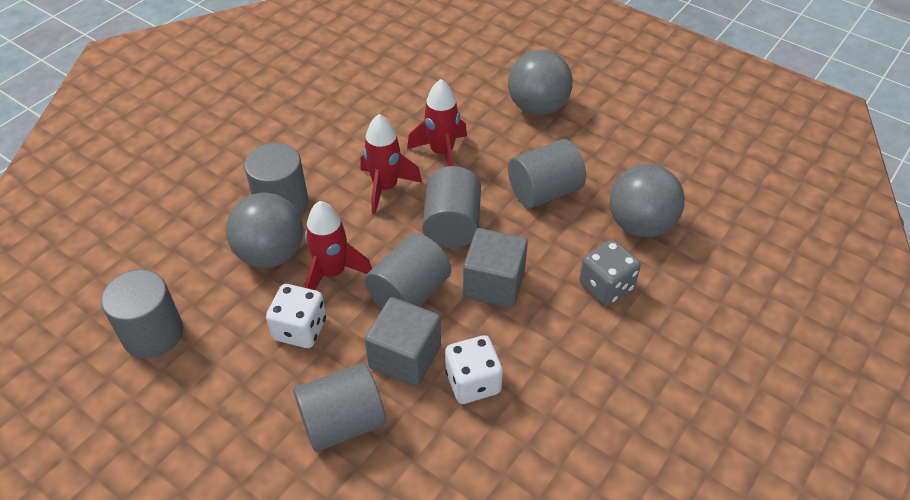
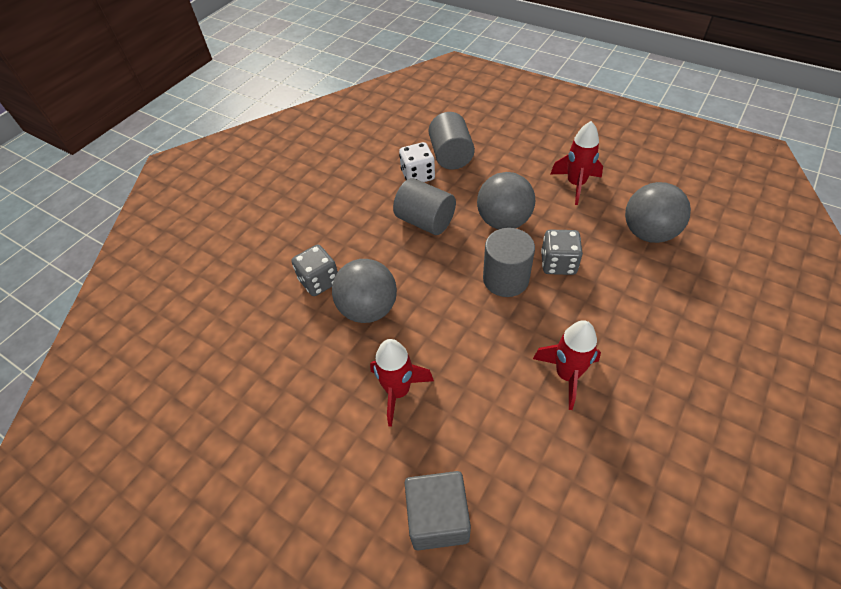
grey cube: [365,297,441,387] [463,228,528,308] = 2 -> [405,471,471,550] = 1
grey cylinder: [101,269,183,359] [244,143,308,215] [293,363,386,452] [365,233,451,309] [422,166,481,248] [508,139,586,208] = 6 -> [393,178,456,235] [429,112,475,170] [483,228,535,297] = 3
grey dice: [579,240,641,306] = 1 -> [291,244,338,296] [541,230,583,275] = 2
white dice: [266,284,327,348] [445,335,503,404] = 2 -> [399,142,435,182] = 1

